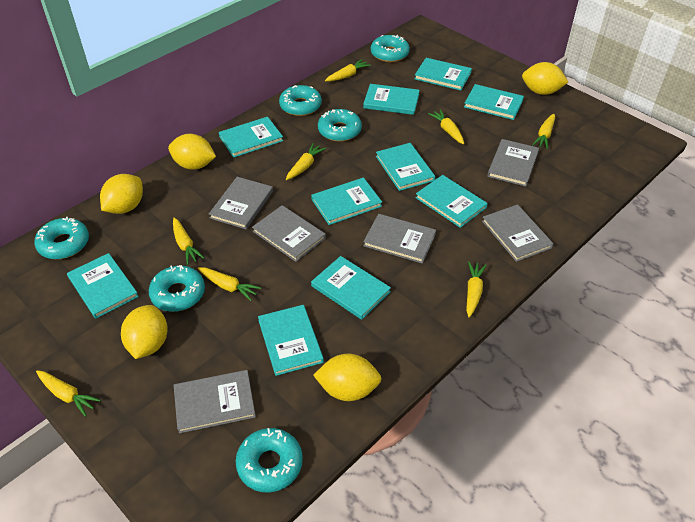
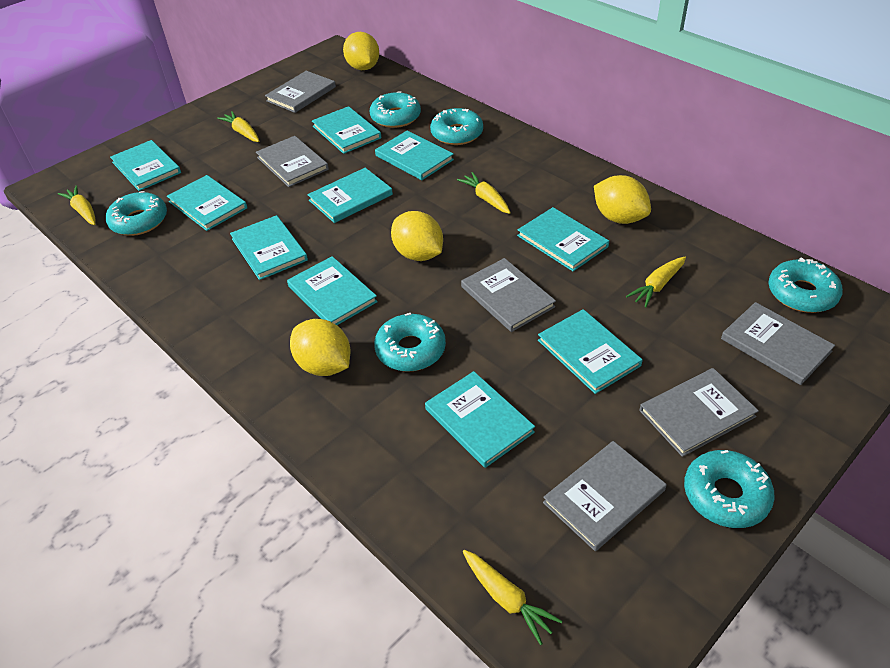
yellow carrot: [36,370,101,417] [173,218,204,265] [198,267,261,301] [286,143,326,180] [325,59,371,81] [428,109,464,144] [466,261,487,318] [532,114,555,149] = 8 -> [58,186,96,225] [217,111,259,142] [457,172,511,214] [463,550,562,645] [626,257,686,308] = 5
yellow lemon: [100,174,143,214] [121,305,168,359] [168,134,216,169] [313,354,381,401] [522,62,568,95] = 5 -> [290,319,351,376] [343,32,379,70] [391,211,443,261] [594,175,651,224] = 4

